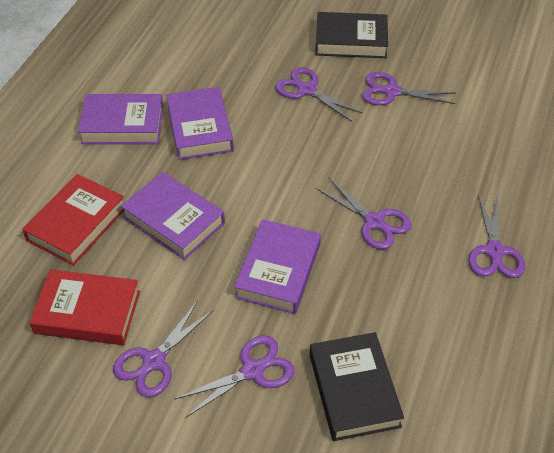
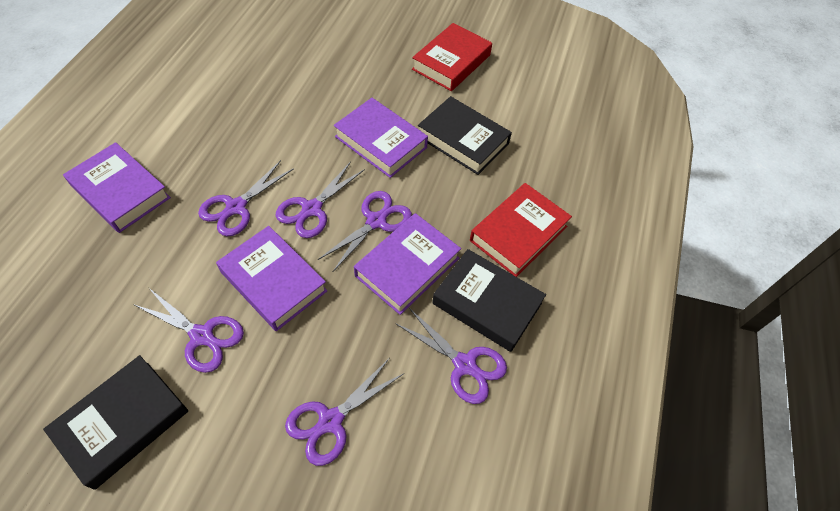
black book: [310,332,404,441] [315,12,388,58] = 2 -> [43,355,188,490] [418,96,512,175] [432,249,546,352] = 3

